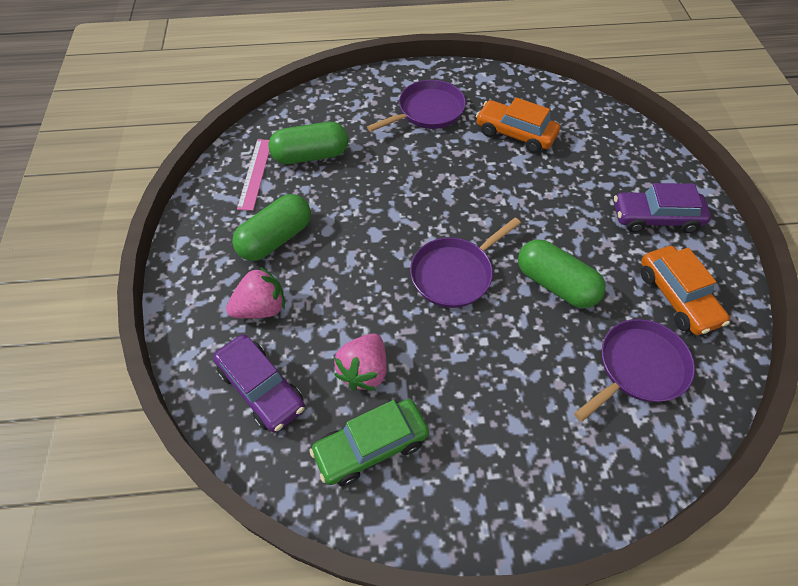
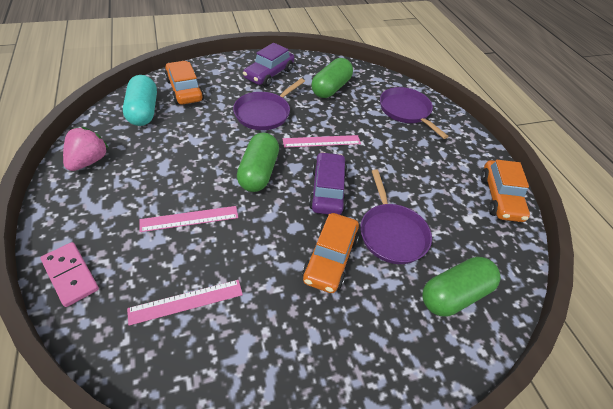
green car: [309,399,429,486] = 1 -> none = 0
orange car: [476,97,560,153] [641,246,730,335] = 2 -> [165,61,204,105] [302,213,359,293] [481,160,530,222] = 3
pink domino: none = 0 -> [40,242,99,307] = 1
pink ruler: [237,139,270,211] = 1 -> [127,280,243,326] [139,206,238,232] [283,135,361,148] = 3
pink strawberry: [226,267,285,319] [334,333,387,391] = 2 -> [63,127,109,171] = 1
turquoise capsule: none = 0 -> [123,75,157,126] = 1

